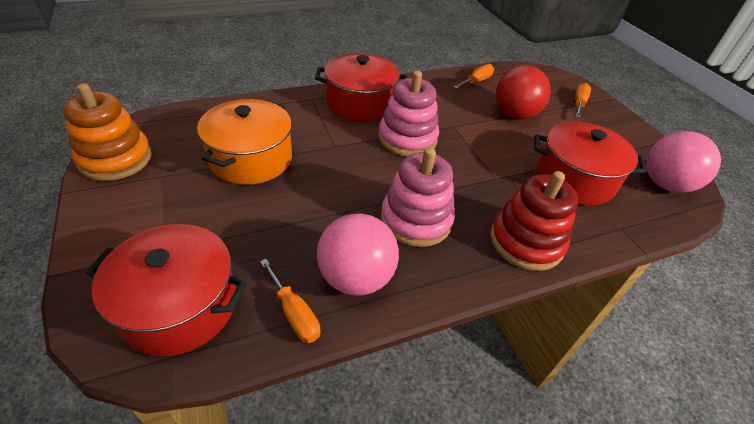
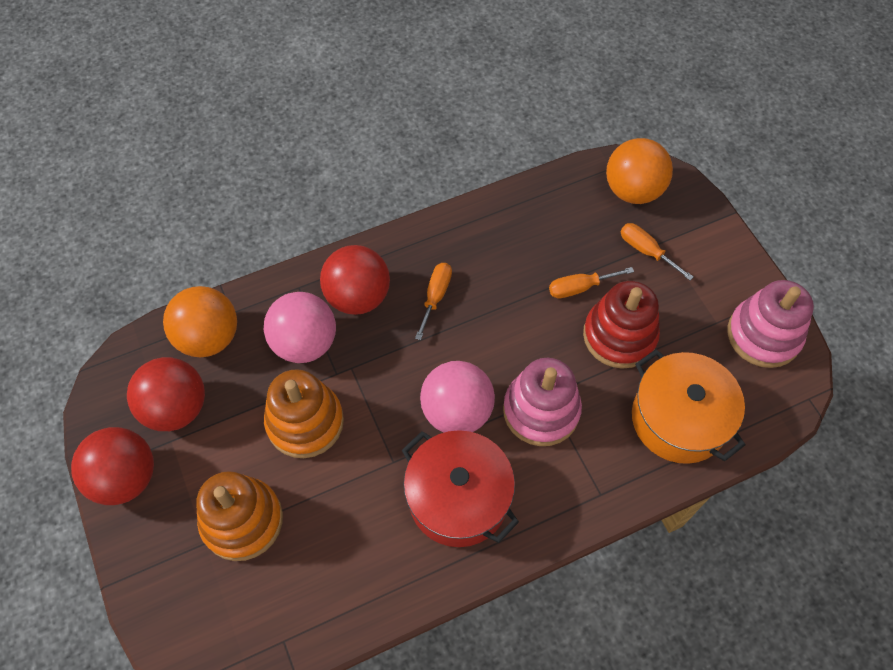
orange ball: none = 0 -> [163,286,237,357] [606,138,673,204] = 2
orange stacking toy: [63,83,152,181] = 1 -> [196,471,283,561] [264,369,344,458] = 2
red ball: [495,65,551,119] = 1 -> [71,427,154,505] [127,357,205,431] [320,245,390,315] = 3
red pot: [86,224,247,356] [315,53,408,122] [535,121,647,205] = 3 -> [402,430,519,547] = 1

